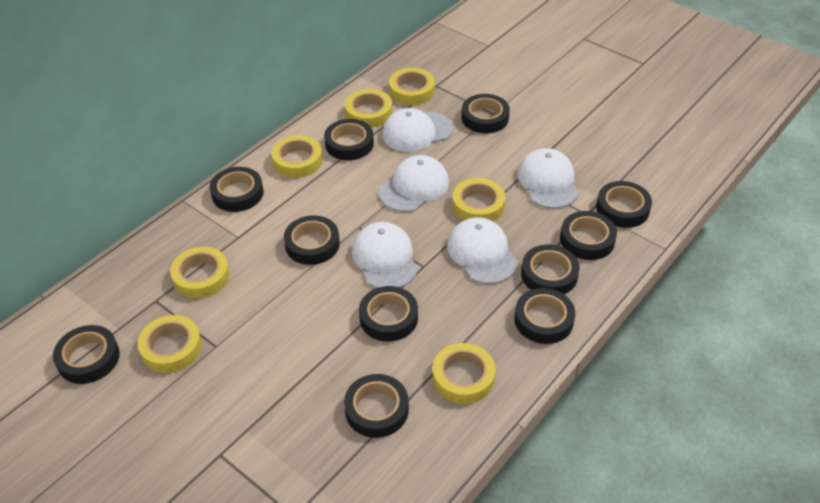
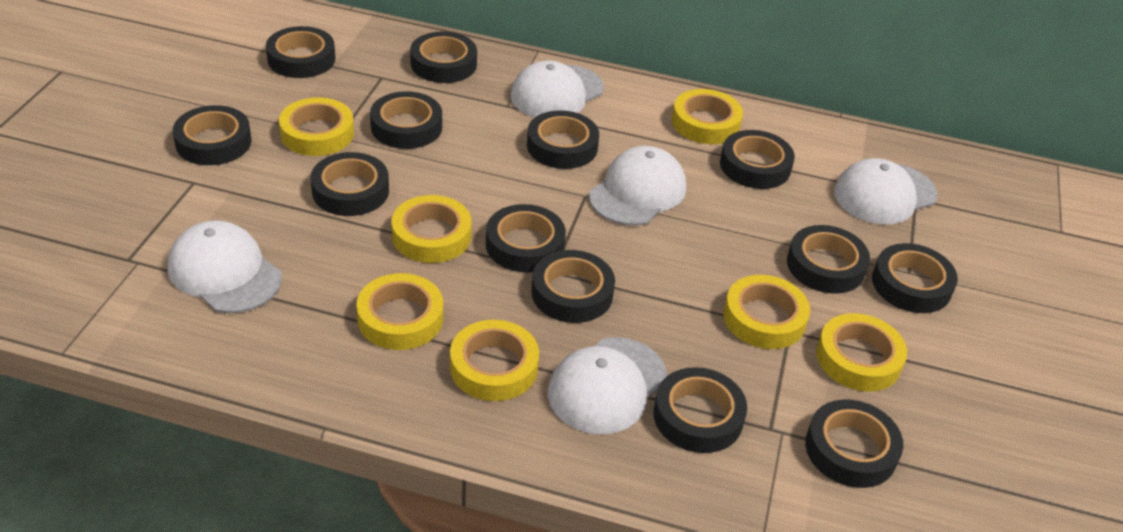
black tape: [53,325,120,384] [210,167,264,212] [284,215,340,265] [324,119,374,160] [344,374,409,438] [359,286,418,342] [462,94,510,133] [514,288,575,344] [521,245,580,294] [560,211,617,260] [596,181,652,228] = 11 -> [173,105,252,165] [266,26,336,78] [310,152,389,216] [370,91,442,149] [410,32,477,83] [486,204,566,273] [527,110,599,169] [531,250,615,323] [653,367,747,453] [720,130,795,189] [787,225,870,294] [805,399,903,488] [872,243,958,313] = 13

